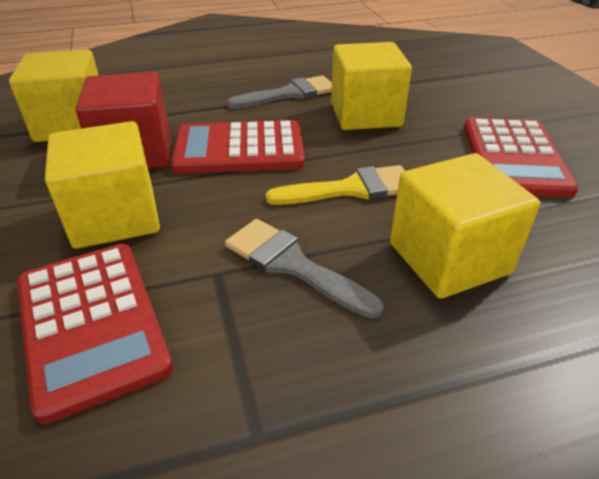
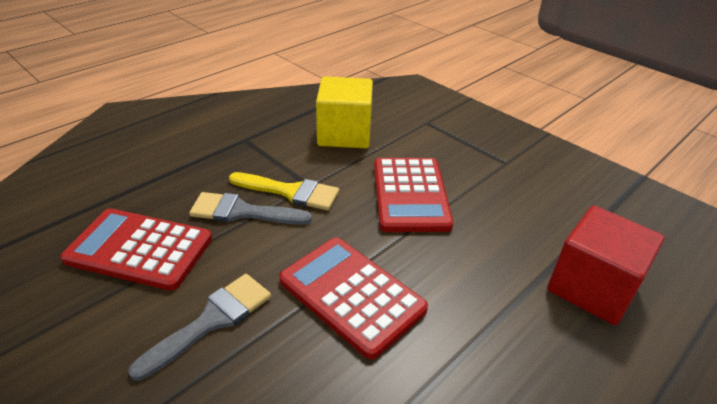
yellow cube: [9,50,99,142] [45,121,160,249] [331,42,412,130] [390,153,540,299] = 4 -> [316,76,373,148] = 1

